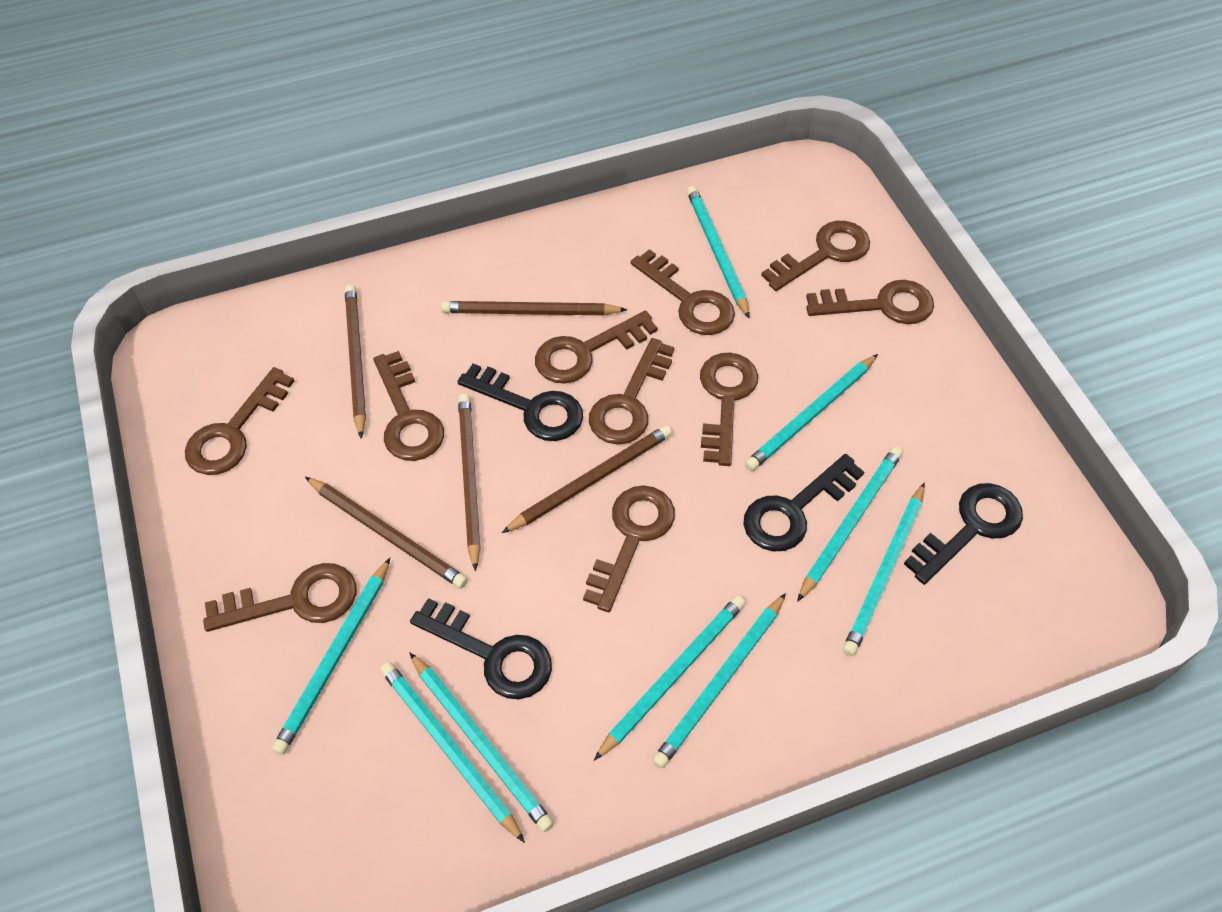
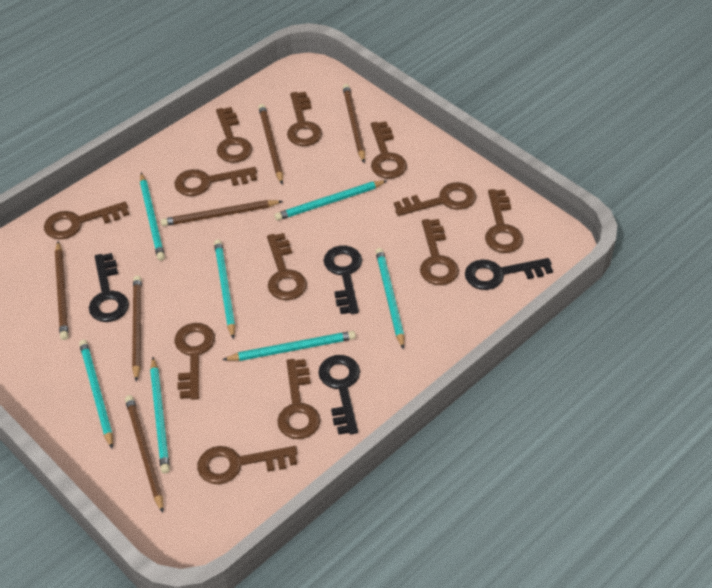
brown key: [185,367,294,475] [203,563,356,632] [373,351,444,461] [535,311,658,384] [583,485,675,612] [589,338,674,445] [631,249,735,335] [700,353,758,466] [761,221,870,291] [806,280,934,324] = 10 -> [44,202,129,239] [175,167,257,196] [175,323,215,400] [197,446,298,484] [216,107,252,163] [267,233,307,300] [277,359,320,439] [287,92,322,146] [371,121,407,179] [394,182,476,216] [420,219,459,285] [485,189,523,253] = 12
brown pencil: [305,477,468,588] [345,284,366,439] [441,301,627,315] [458,394,481,571] [502,425,672,533] = 5 -> [55,241,68,340] [125,395,164,513] [132,276,142,382] [161,200,283,226] [258,104,283,184] [343,84,365,163] = 6
turquoise pencil: [272,558,390,755] [380,662,525,843] [409,652,554,832] [594,595,746,761] [652,593,786,769] [687,186,750,319] [745,354,878,471] [797,446,903,602] [843,483,925,656] = 9 -> [79,340,113,449] [140,173,165,261] [150,357,170,474] [214,240,235,339] [222,331,356,361] [275,180,387,220] [375,248,404,349] = 7

